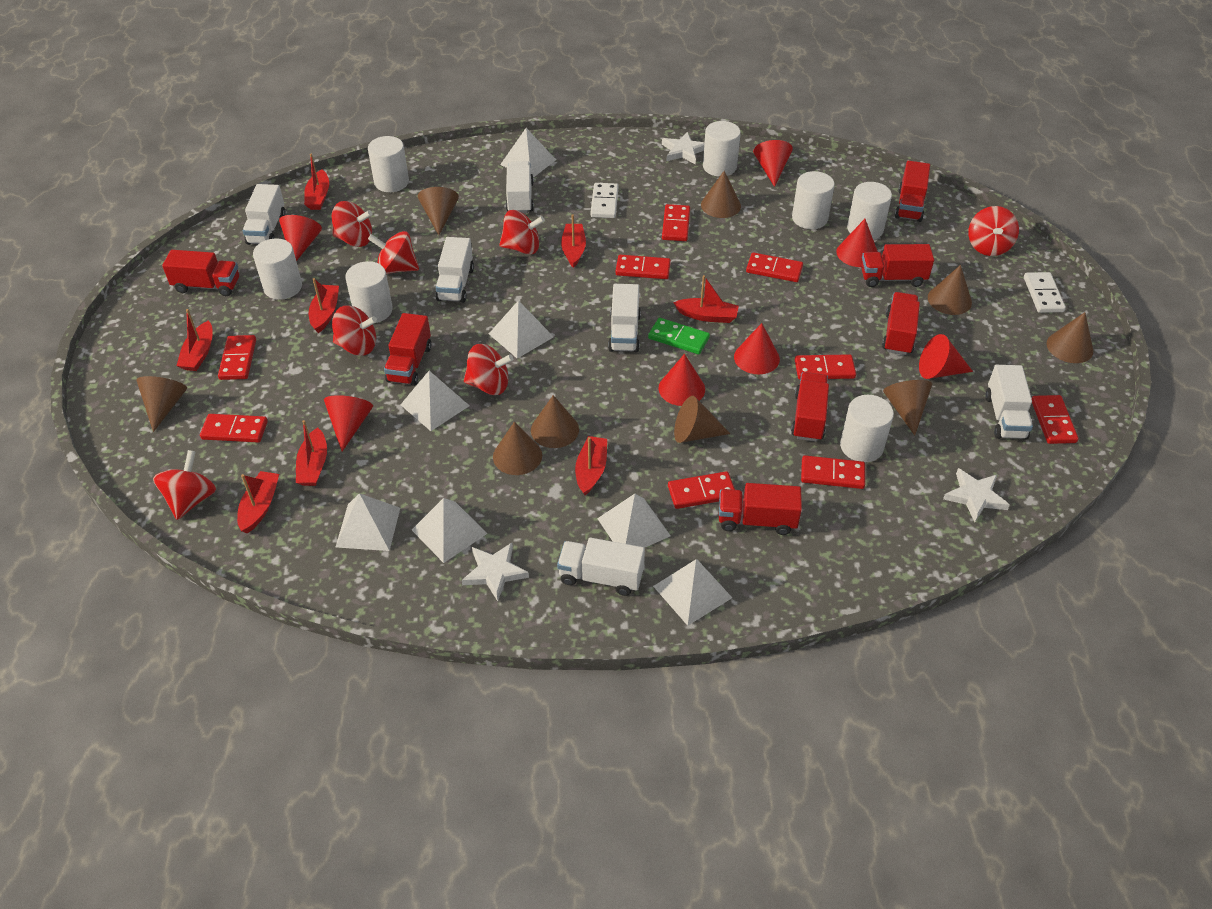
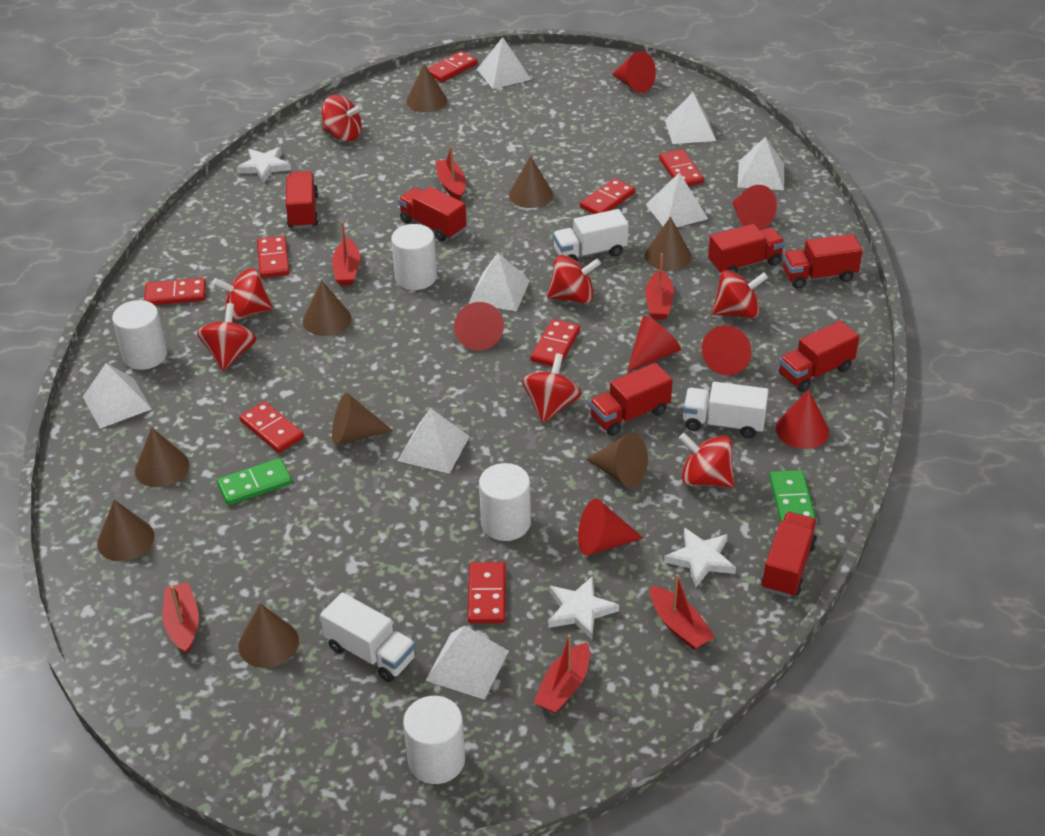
green domino: [648,318,710,354] = 1 -> [217,458,292,505] [770,470,816,522] = 2
red boat: [176,309,213,371] [237,471,279,533] [296,420,327,486] [304,154,329,210] [309,278,339,333] [561,214,586,268] [575,436,607,495] [673,275,739,323] = 8 -> [162,582,199,654] [332,221,360,286] [435,145,466,201] [533,634,590,714] [645,253,674,320] [650,574,715,650] = 6
red domino: [200,414,268,443] [218,335,256,380] [616,255,671,279] [662,204,690,241] [668,471,735,509] [746,252,803,282] [795,354,856,379] [801,455,865,489] [1032,395,1078,444] = 9 -> [144,278,206,305] [239,401,304,453] [257,236,290,278] [428,51,478,82] [468,562,506,623] [530,319,580,367] [580,178,635,214] [659,149,704,186] = 8
white cylinder: [253,239,302,300] [345,261,393,323] [368,136,409,192] [703,121,741,177] [792,171,835,229] [840,395,894,462] [847,182,892,240] = 7 -> [112,300,167,370] [391,224,437,290] [403,696,465,784] [479,463,531,541] = 4
white domino: [590,183,619,218] [1024,272,1066,313] = 2 -> none = 0
white pyramid: [336,493,400,551] [400,371,470,431] [412,498,488,563] [489,300,554,359] [500,128,556,177] [597,494,671,548] [653,559,732,626] = 7 -> [83,363,151,428] [398,408,470,474] [425,626,509,700] [468,253,530,311] [477,37,531,89] [646,172,708,227] [665,92,716,144] [738,137,784,190] = 8
white truck: [243,184,286,245] [436,237,474,303] [506,161,534,213] [557,538,645,596] [608,284,641,352] [985,365,1033,440] = 6 -> [320,592,416,682] [553,209,629,261] [683,382,769,438] = 3

